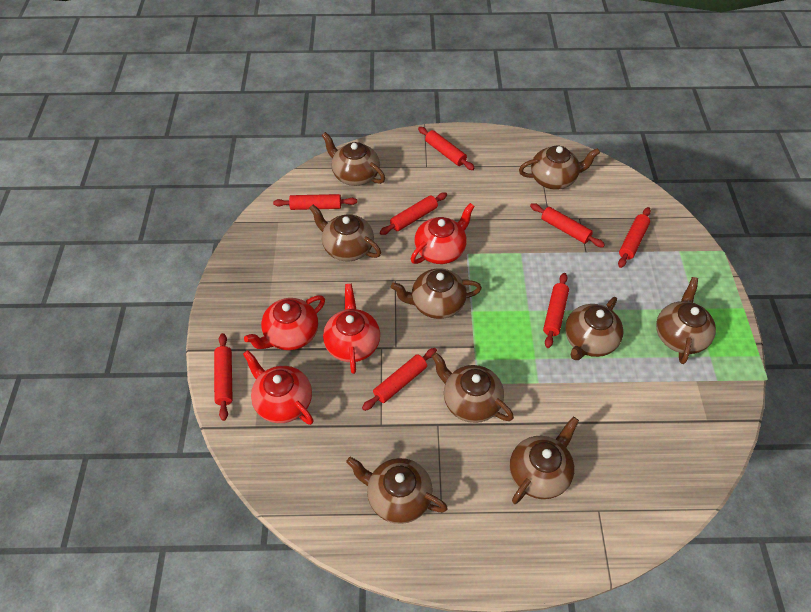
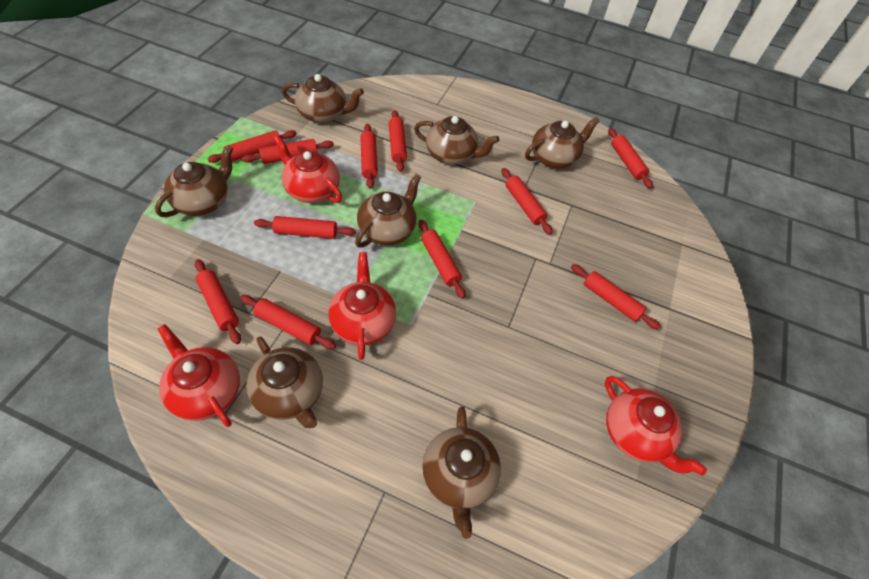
brown teapot: [309,205,381,261] [321,132,385,186] [346,457,448,524] [391,268,482,319] [431,352,514,423] [510,417,579,504] [519,146,600,189] [565,297,624,360] [656,277,716,364] = 9 -> [155,145,234,217] [246,336,323,428] [282,74,364,123] [355,174,421,248] [414,116,499,165] [422,406,501,539] [525,117,600,169] = 7
red rolling pin: [214,333,233,421] [273,194,357,210] [362,348,437,411] [380,192,447,235] [418,127,475,170] [530,203,605,247] [543,273,569,348] [618,207,651,268] = 8 -> [195,259,241,344] [208,130,297,163] [240,295,336,349] [242,139,334,164] [254,216,356,239] [360,124,378,189] [389,110,407,172] [419,220,466,299] [502,168,553,235] [571,264,661,330] [608,128,653,188] = 11

